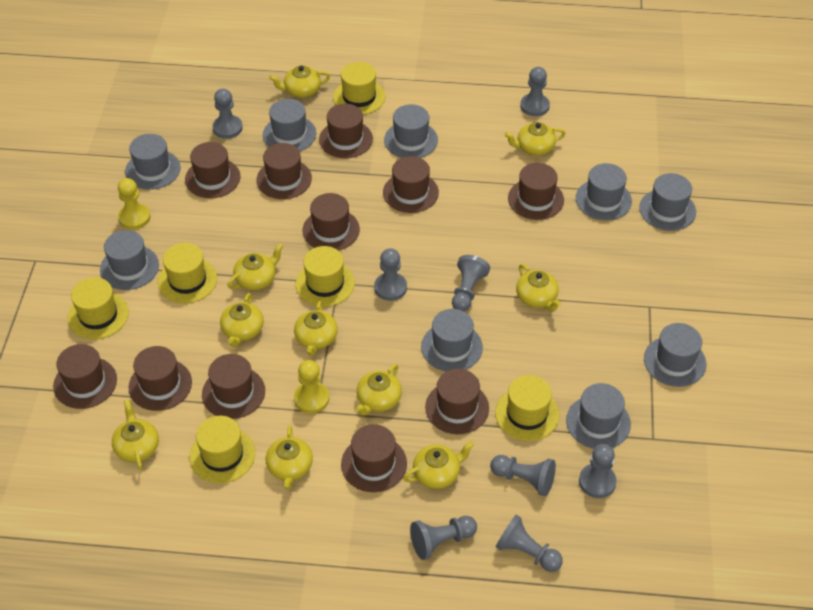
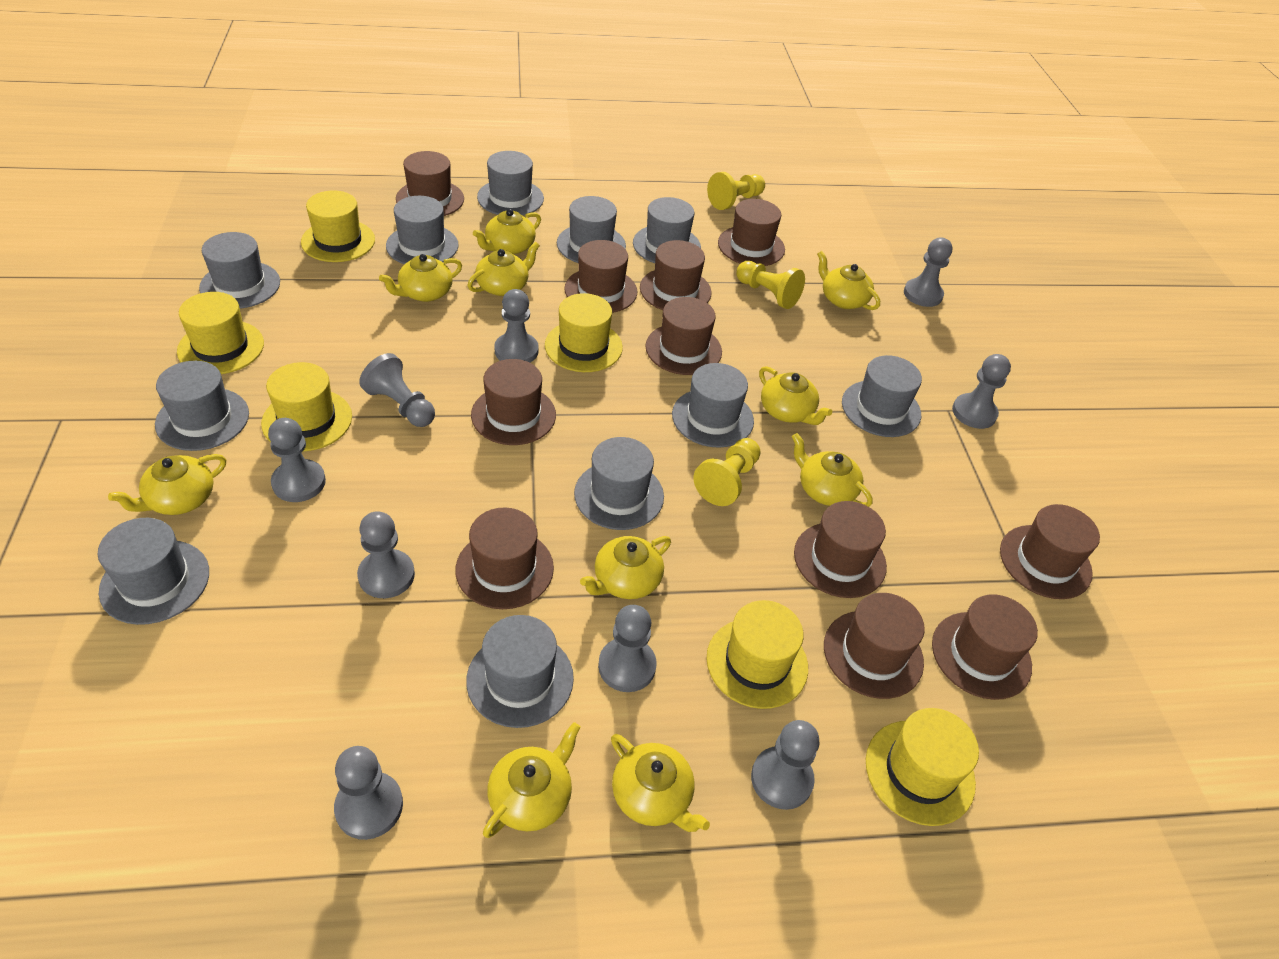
grey hat: [100,230,159,290] [125,134,181,190] [263,99,316,151] [384,104,438,158] [421,309,483,371] [566,383,631,449] [576,163,632,221] [639,173,696,231] [644,323,706,387] = 9 -> [98,518,209,625] [155,361,249,451] [199,232,280,309] [386,196,459,264] [466,615,574,728] [477,151,544,216] [557,196,626,263] [574,437,664,530] [633,197,701,263] [672,363,754,448] [842,355,922,437] = 11
grey pawn: [212,89,243,139] [374,248,407,301] [410,516,477,560] [452,255,490,312] [490,455,556,496] [496,515,563,572] [520,67,550,116] [579,444,617,498] = 8 -> [268,418,326,502] [334,746,403,840] [357,511,415,598] [359,353,435,427] [494,289,539,363] [598,605,657,692] [751,720,819,810] [904,237,953,307] [952,354,1011,429] = 9
yellow pawn: [118,178,150,229] [294,360,329,414] = 2 -> [694,438,761,506] [707,172,765,210] [736,261,805,309] = 3

